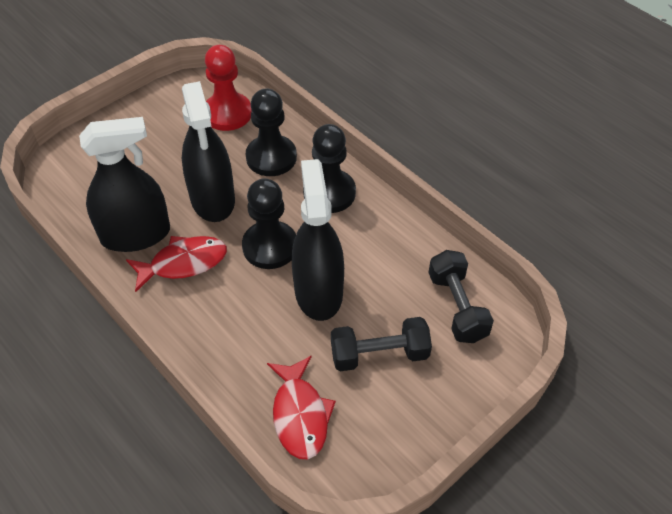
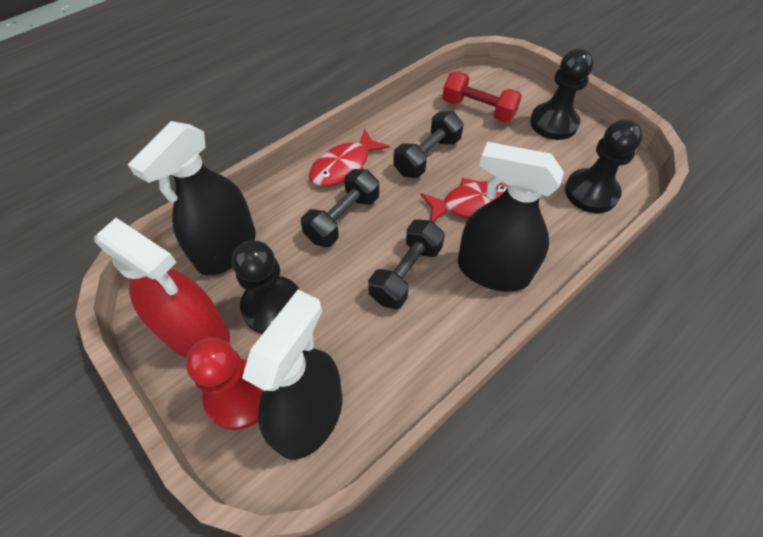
black dumbbell: [331,317,432,371] [429,250,494,343] = 2 -> [301,169,379,247] [368,219,445,310] [393,111,464,178] = 3
red dumbbell: none = 0 -> [442,71,522,123] = 1
red spray bottle: none = 0 -> [94,218,230,358] = 1

